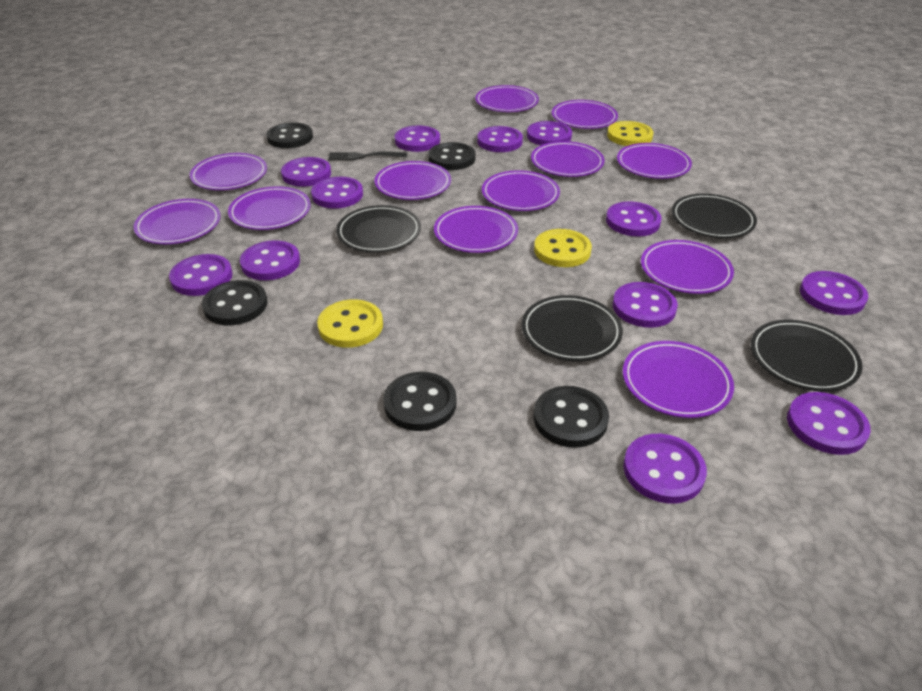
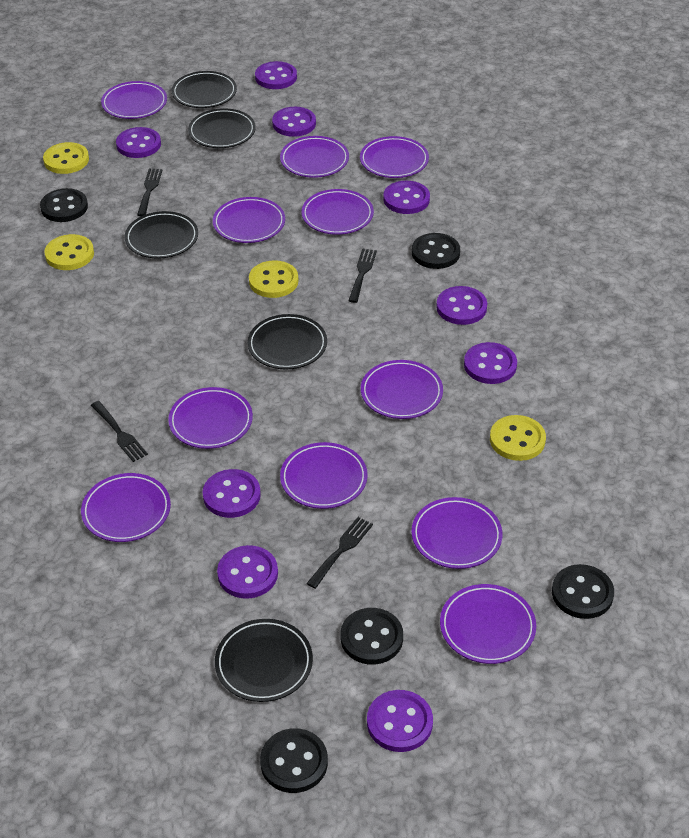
black fork: [328,151,407,160] = 1 -> [91,401,148,462] [137,169,163,216] [306,517,373,589] [348,248,377,303] = 4
black plate: [336,205,421,252] [522,295,623,361] [672,194,757,238] [751,320,863,392] = 4 -> [125,211,198,259] [172,71,237,108] [188,108,256,148] [215,619,313,702] [248,314,327,369] = 5
purple button: [169,254,233,296] [240,240,300,280] [281,157,331,187] [311,177,363,209] [395,126,440,152] [477,126,523,152] [527,121,572,145] [606,201,662,236] [613,282,678,328] [623,434,707,504] [787,392,871,455] [800,271,868,315] = 12 -> [116,127,161,158] [203,469,261,518] [217,545,278,599] [255,61,297,89] [272,107,316,137] [367,690,433,752] [383,181,430,214] [436,286,487,325] [464,342,517,384] = 9
purple plate: [133,199,221,244] [190,153,267,190] [228,186,311,230] [375,161,451,200] [434,206,518,253] [475,85,539,112] [482,170,560,211] [531,141,605,177] [552,100,618,129] [617,143,692,179] [623,341,734,418] [641,240,734,294] = 12 -> [81,473,171,542] [101,81,167,119] [168,387,253,449] [213,197,285,243] [280,136,349,178] [280,442,368,509] [302,189,374,235] [360,136,429,178] [361,360,443,419] [411,497,502,569] [440,584,536,664] = 11
yellow button: [317,299,383,348] [534,229,592,267] [607,121,653,146] = 3 -> [43,142,89,174] [44,234,94,270] [249,260,298,298] [490,415,546,461] = 4

